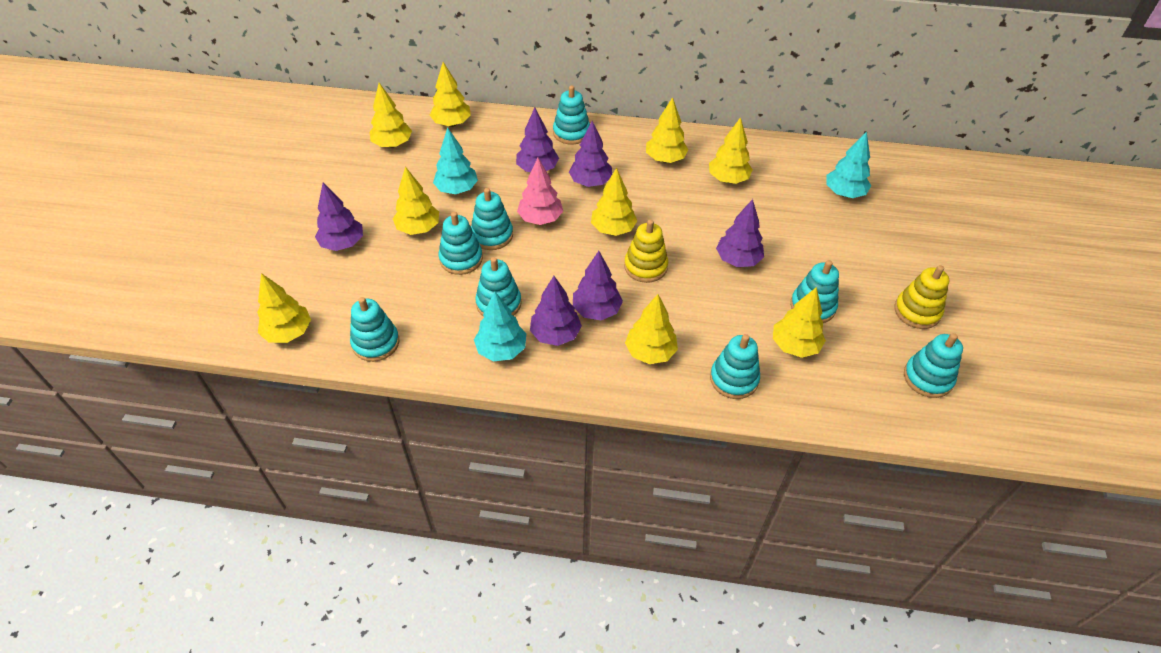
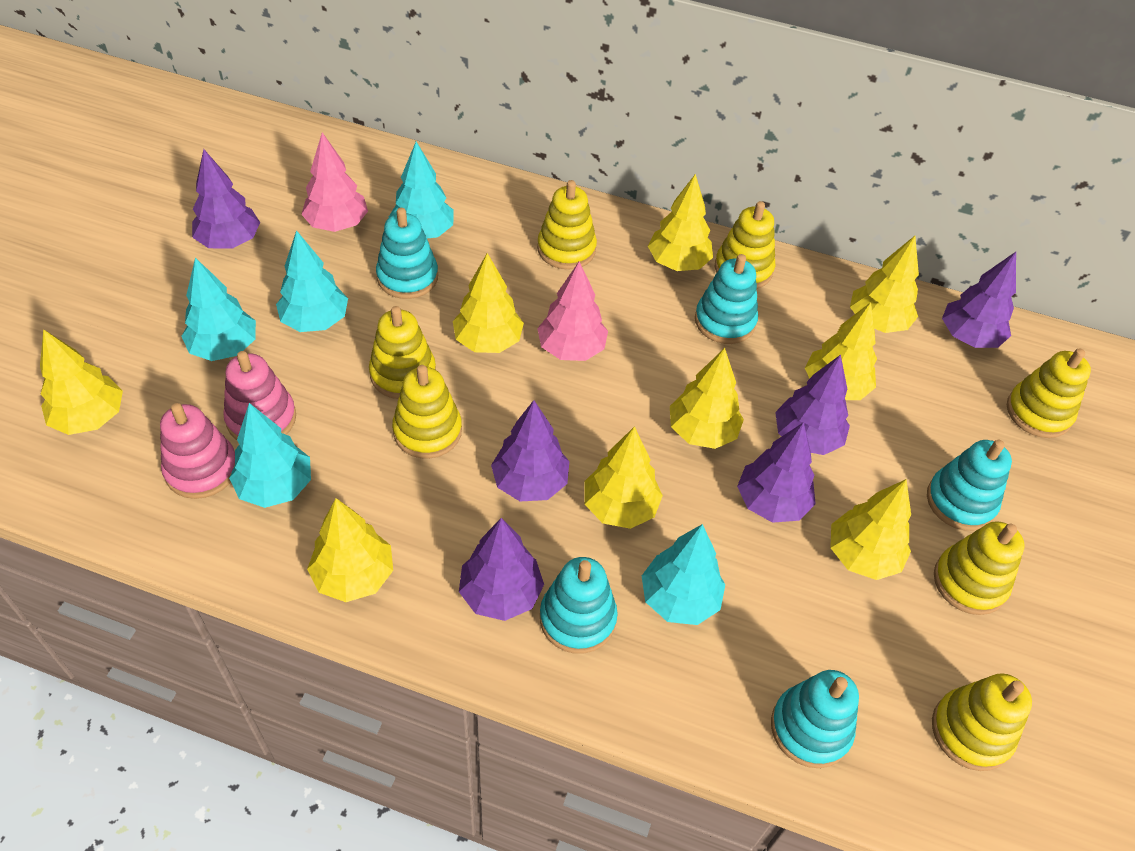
pink stacking toy: none = 0 -> [160,403,235,499] [223,351,296,440] = 2
pink tree: [517,158,563,225] = 1 -> [301,133,368,232] [537,261,608,361] = 2
turquoise stacking toy: [350,297,399,362] [438,212,483,275] [471,188,513,250] [475,257,522,317] [553,85,590,144] [710,334,760,399] [790,260,839,323] [904,333,963,398] = 8 -> [376,208,438,299] [540,557,618,654] [695,254,758,344] [771,670,859,768] [927,440,1012,531] = 5
turquoise tree: [433,127,478,194] [474,291,526,361] [827,131,871,198] = 3 -> [182,258,256,361] [229,403,311,508] [276,230,348,332] [389,142,454,239] [642,524,725,625] = 5
yellow stacking toy: [624,220,668,283] [895,265,949,329] = 2 -> [369,306,436,399] [392,365,462,459] [537,180,597,270] [715,201,775,289] [932,673,1032,771] [934,521,1024,615] [1007,348,1091,438] = 7

